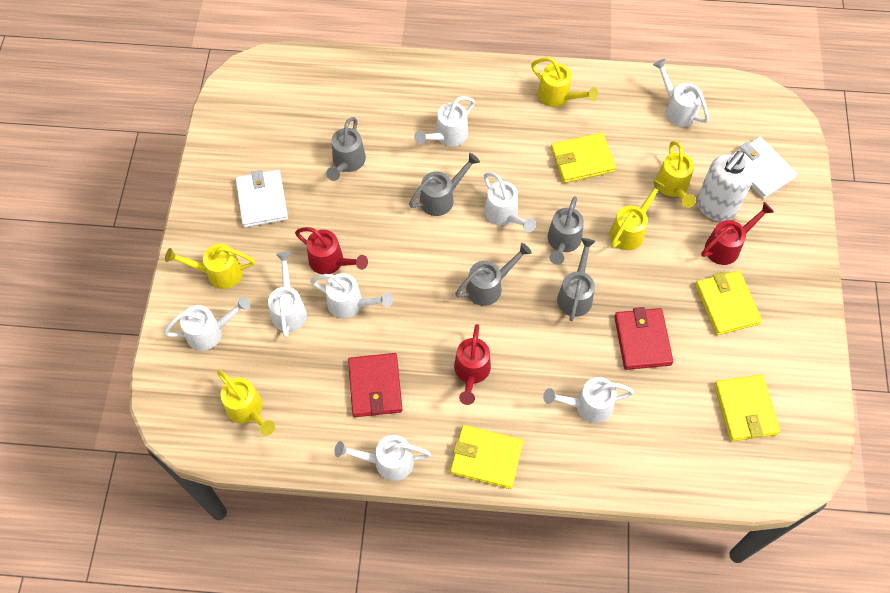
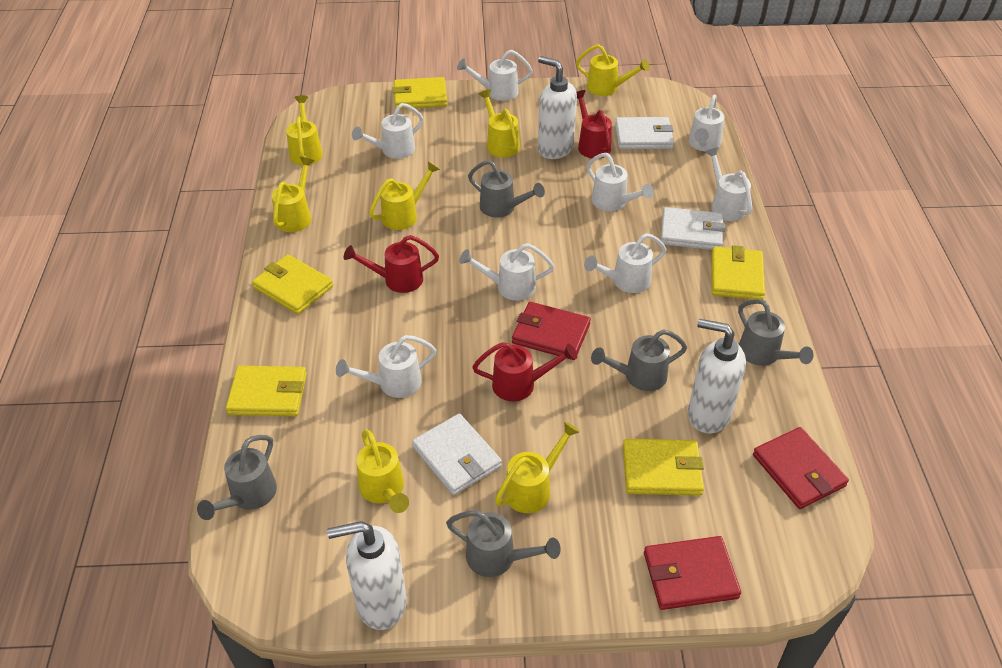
red wallet: [348,353,403,417] [614,307,673,370] = 2 -> [512,302,591,360] [644,536,741,610] [753,427,849,509] = 3
white soap dispenser: [697,150,753,222] = 1 -> [327,521,407,630] [538,56,577,159] [688,319,746,433] = 3
white wallet: [235,170,288,228] [731,137,797,199] = 2 -> [412,413,502,495] [615,117,674,149] [661,207,725,250] = 3
yellow wallet: [450,425,523,489] [551,133,616,183] [695,271,762,335] [714,375,780,441] = 4 -> [226,366,307,416] [252,254,333,314] [393,77,447,109] [623,439,704,495] [712,245,765,300] = 5
yellow watering can: [165,244,255,289] [217,370,275,436] [531,57,598,107] [610,180,666,250] [656,141,696,208] = 5 -> [272,157,314,232] [286,95,323,166] [357,429,409,513] [369,161,440,230] [479,89,520,158] [495,421,580,513] [576,44,650,96] = 7

